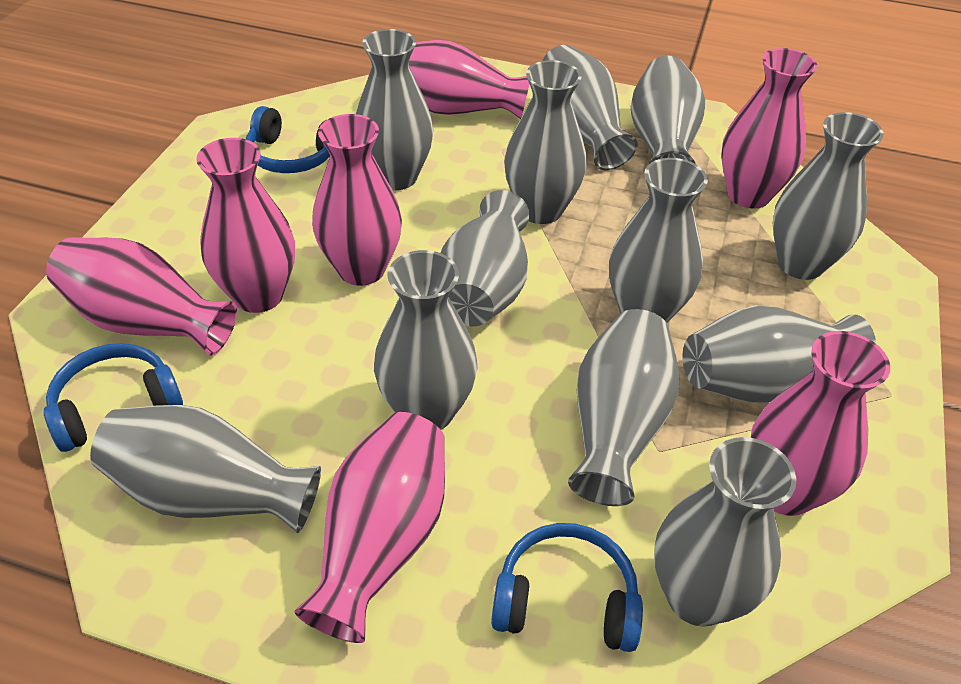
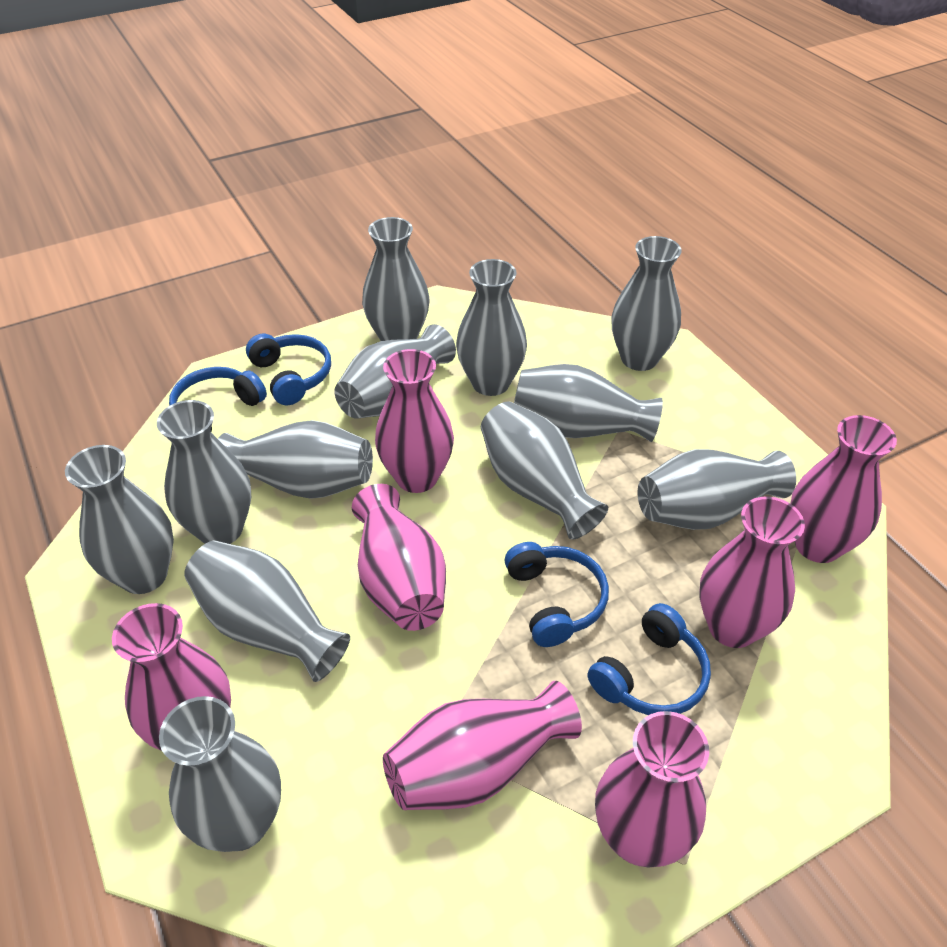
blue headphones: [44,343,183,452] [246,106,330,173] [491,523,643,652] = 3 -> [169,367,267,432] [246,334,331,405] [505,542,609,647] [587,603,711,715] = 4

